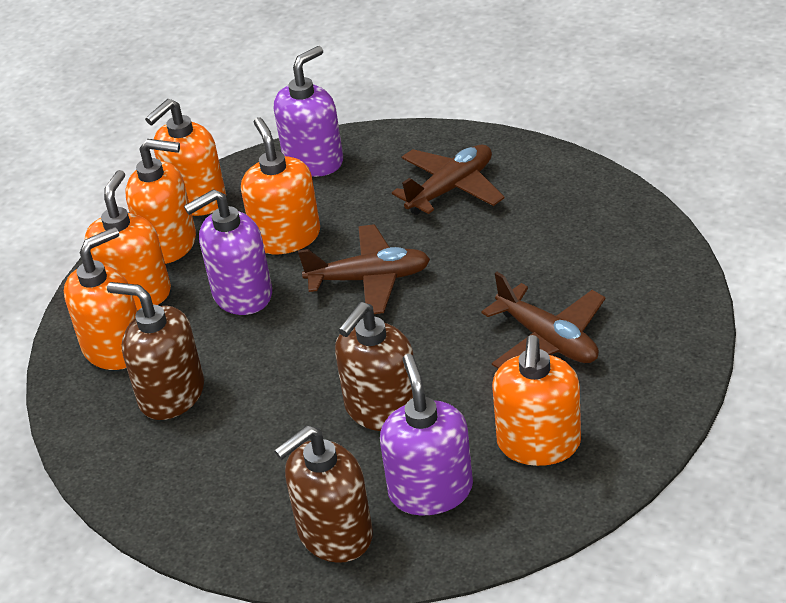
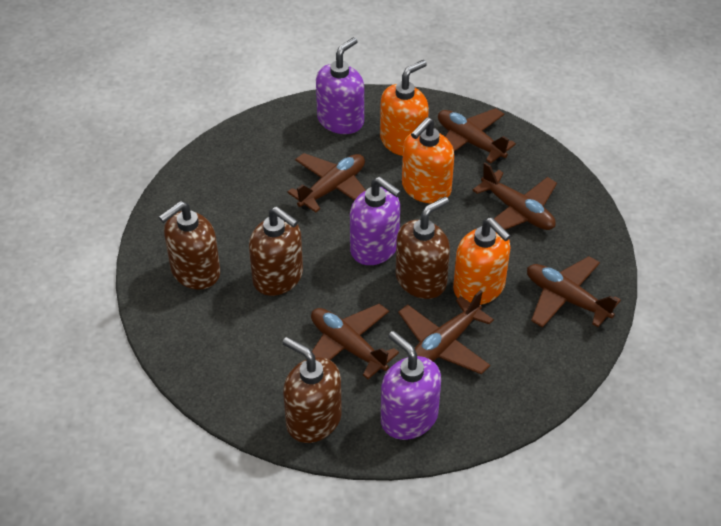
brown plane: [298,224,430,314] [392,145,505,215] [481,272,606,369] = 3 -> [288,153,366,213] [311,303,399,379] [398,290,494,374] [438,108,516,164] [472,162,557,230] [527,256,621,328] = 6
brown soap dispenser: [107,282,204,420] [274,425,373,563] [335,302,414,431] = 3 -> [159,201,220,290] [249,207,303,296] [283,337,342,443] [396,197,450,299] = 4
orange soap dispenser: [64,227,137,370] [84,170,171,311] [126,139,196,264] [145,99,226,216] [241,117,320,254] [492,335,581,466] = 6 -> [380,60,429,156] [402,117,454,203] [453,218,511,305] = 3

